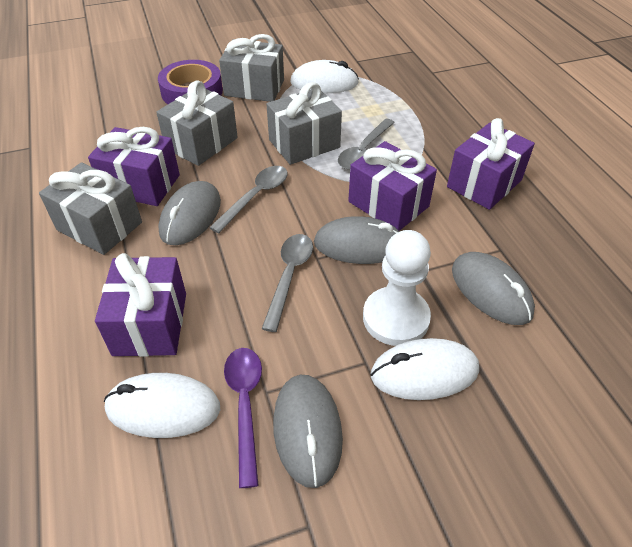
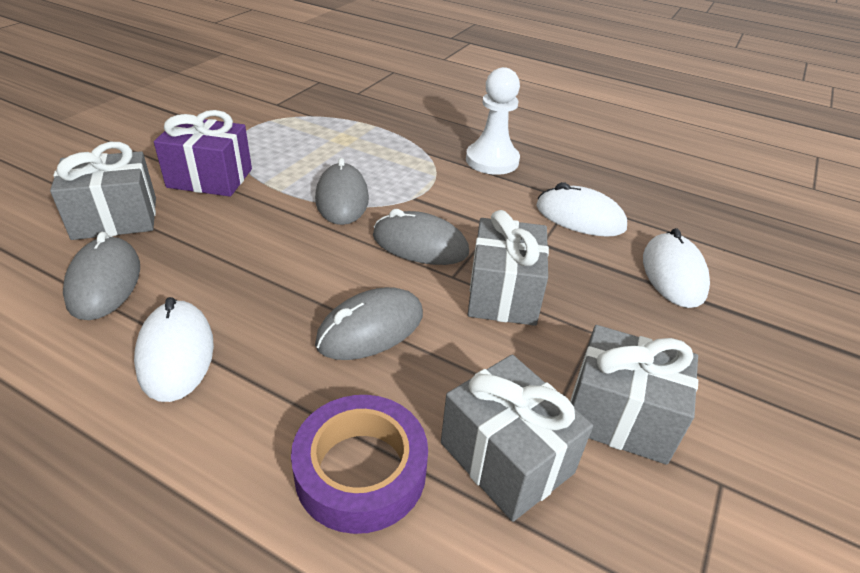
grey spoon: [209,166,288,233] [262,234,313,332] [338,119,395,169] = 3 -> none = 0
purple gift: [88,127,180,206] [95,253,186,357] [348,141,437,231] [447,118,535,210] = 4 -> [154,110,252,197] = 1
purple spoon: [224,348,262,488] = 1 -> none = 0

